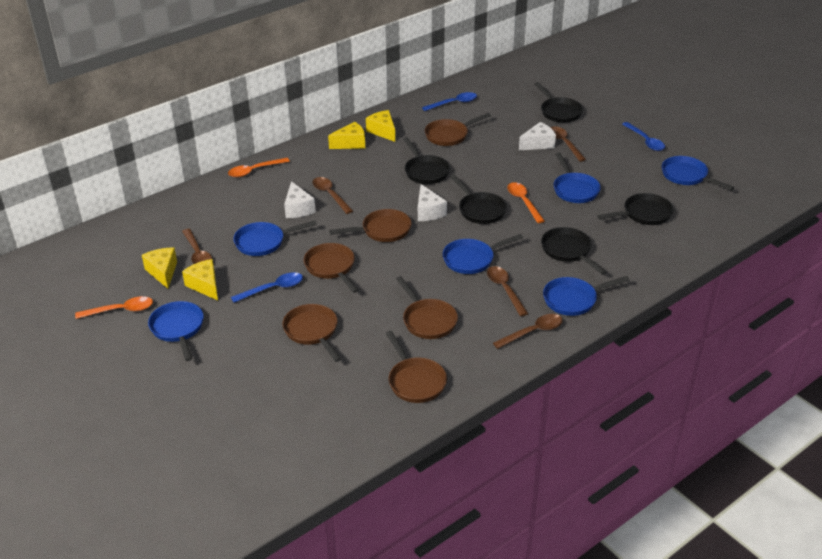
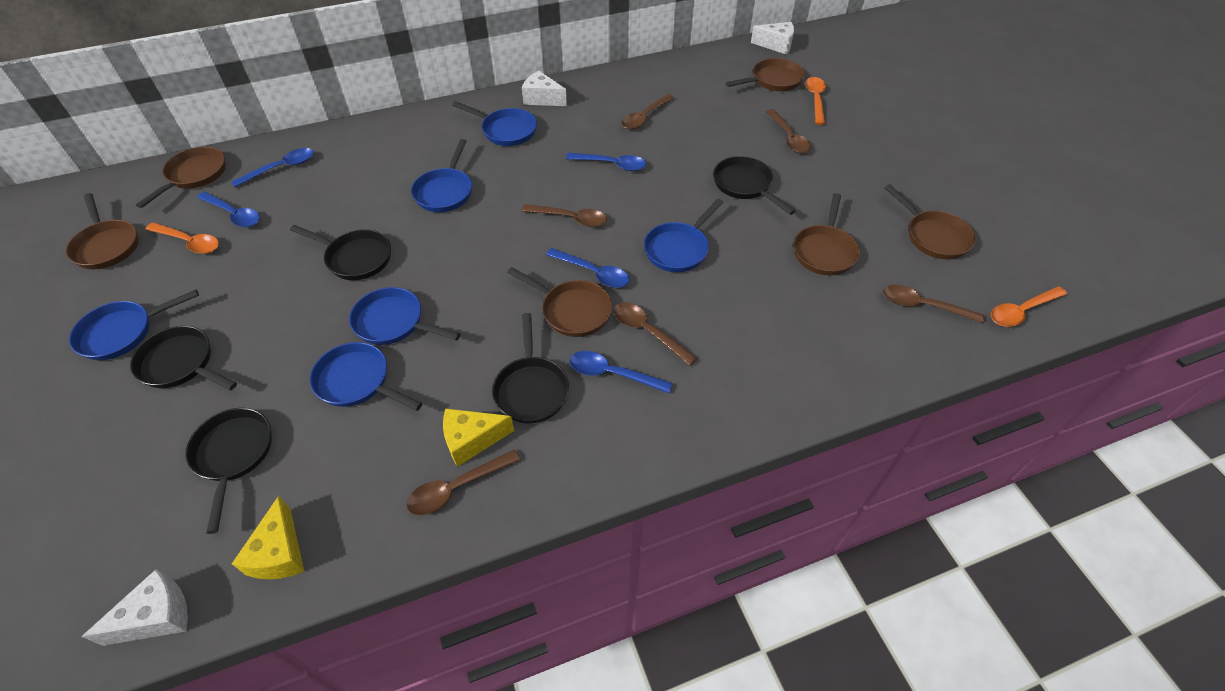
blue spoon: [231,272,303,303] [422,92,477,111] [622,122,665,151] = 3 -> [197,192,260,227] [231,148,314,187] [546,248,630,288] [566,153,646,171] [569,351,673,393] = 5
brown spoon: [182,229,212,264] [312,177,353,214] [487,266,528,316] [493,314,563,349] [551,126,586,162] = 5 -> [406,449,520,515] [522,204,607,227] [614,302,697,366] [621,94,674,129] [766,109,811,153] [883,285,984,323] = 6
yellow cheese: [142,247,177,289] [182,259,218,300] [328,122,365,149] [366,110,395,142] = 4 -> [232,496,304,579] [443,408,514,467] = 2

